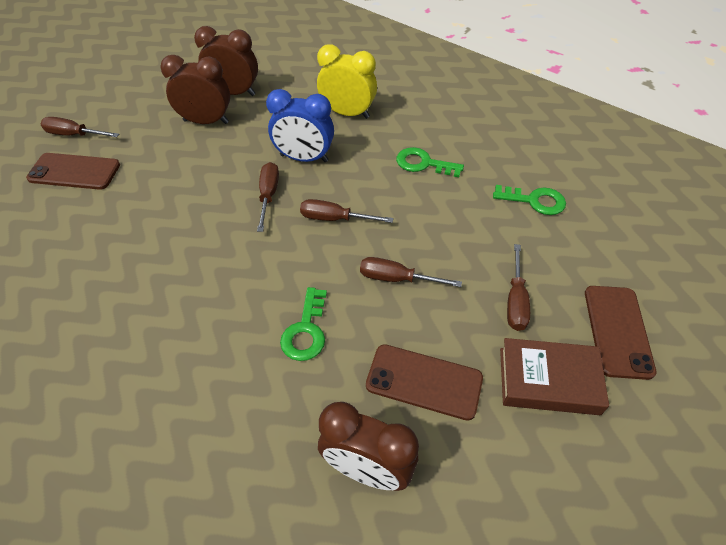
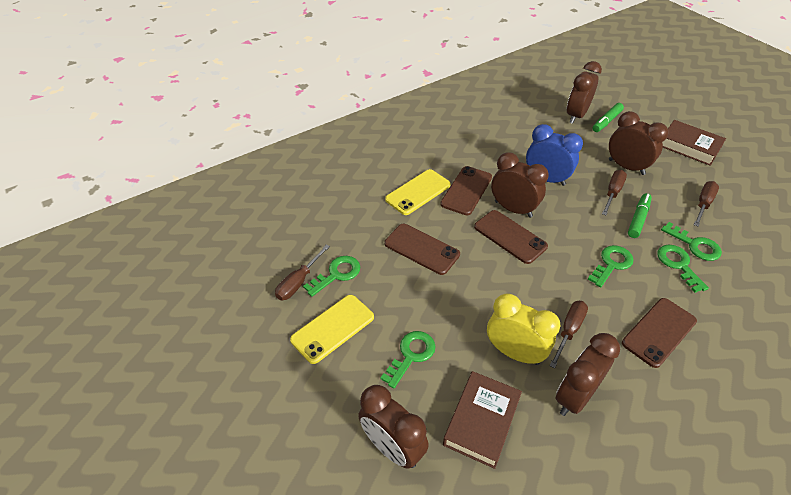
brown book: [500,338,609,415] = 1 -> [443,371,522,469] [662,120,726,166] = 2
brown clock: [160,55,230,124] [194,26,258,96] [318,402,419,491] = 3 -> [358,385,429,469] [491,152,549,218] [555,333,620,416] [567,61,602,124] [609,111,668,175] = 5
brown phone: [26,153,120,190] [366,344,483,421] [585,286,656,380] = 3 -> [384,224,460,275] [440,166,492,215] [474,210,548,264] [622,298,697,368] = 4
brown screwdriver: [40,117,119,137] [257,162,279,232] [300,199,393,223] [360,257,462,287] [507,244,530,331] = 5 -> [275,245,330,300] [549,301,588,368] [602,170,627,215] [694,181,719,227] = 4
green key: [280,287,327,361] [396,147,464,177] [493,185,566,215] = 3 -> [303,256,360,297] [380,331,436,388] [588,245,633,287] [657,244,709,293] [661,222,722,261] = 5
green marker: none = 0 -> [592,103,624,132] [628,193,652,238] = 2
yellow phone: none = 0 -> [290,295,374,364] [385,169,451,215] = 2

